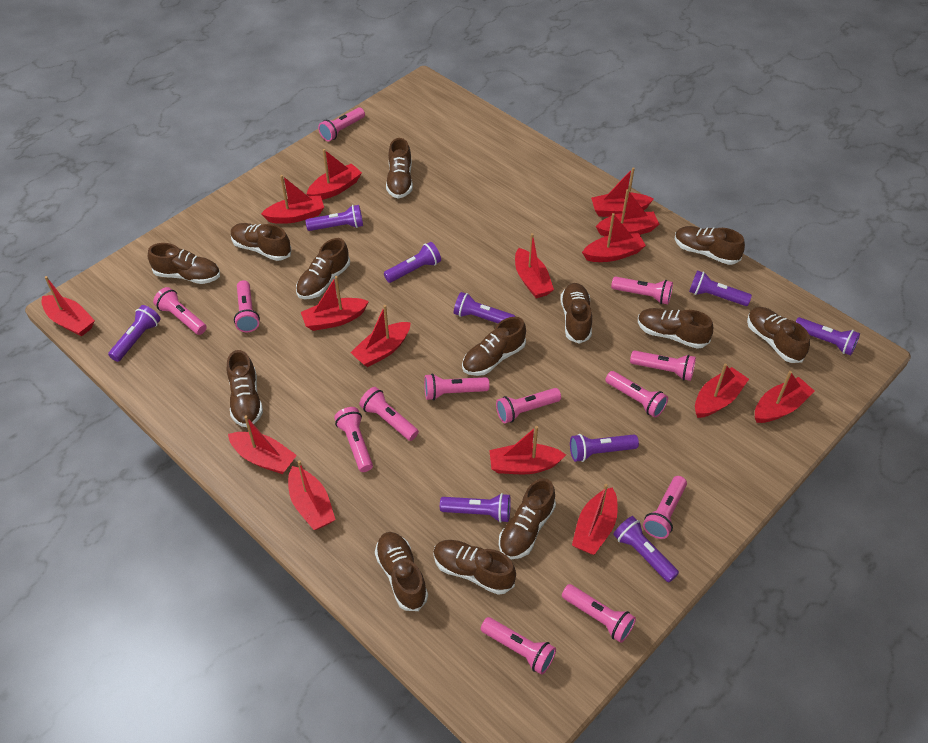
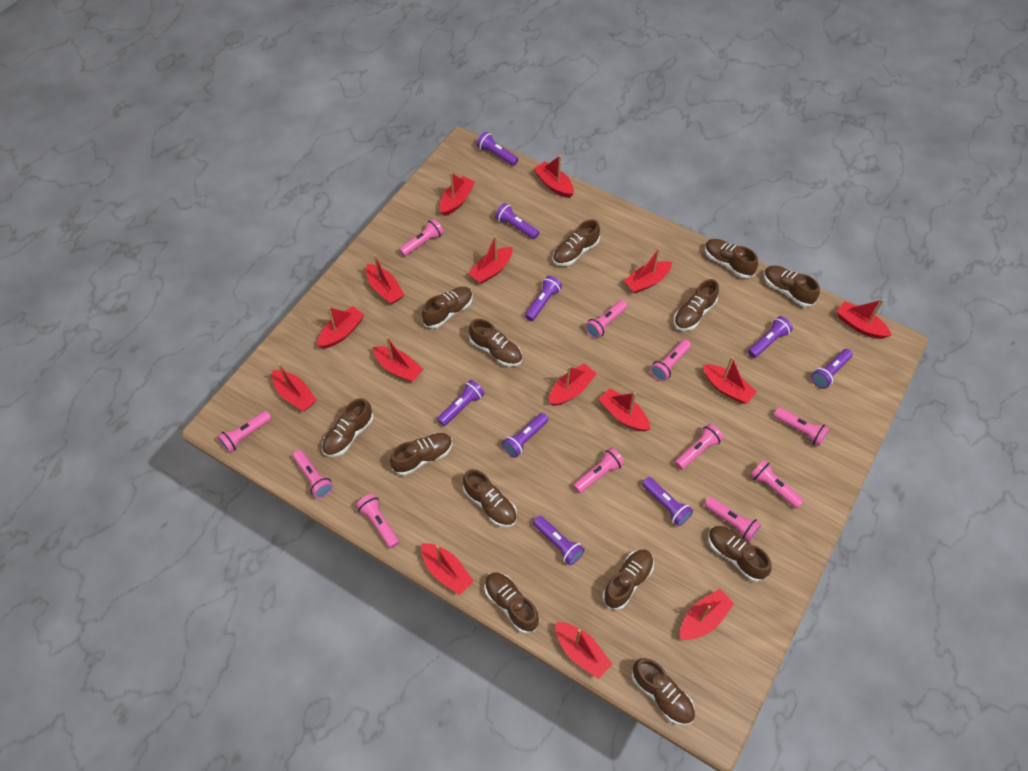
pink flashlight: [153,287,207,335] [234,280,260,332] [318,108,365,142] [334,407,373,472] [359,387,419,441] [424,374,489,400] [481,617,556,675] [496,388,561,423] [562,584,636,643] [605,371,668,418] [611,277,673,304] [630,350,696,381] [643,476,687,539] = 13 -> [217,411,272,453] [292,450,333,499] [356,494,399,548] [399,219,444,257] [573,448,625,493] [585,300,627,339] [650,340,691,381] [675,424,724,470] [705,497,761,542] [750,460,804,508] [774,407,830,446] = 11

